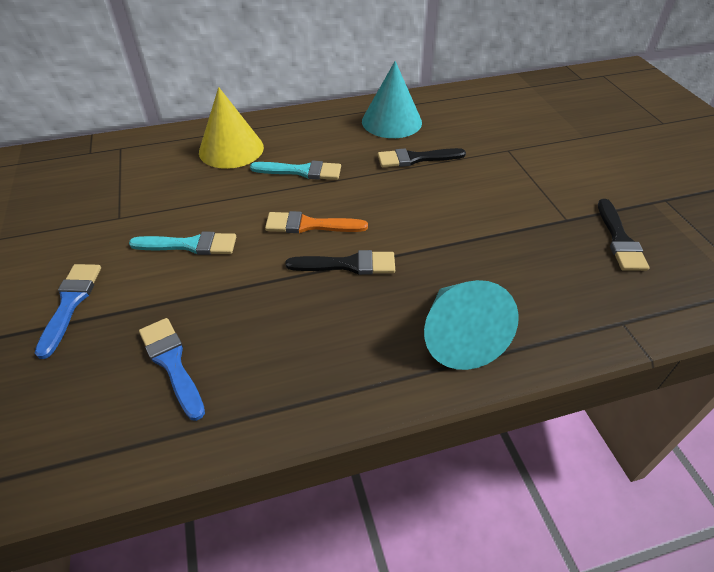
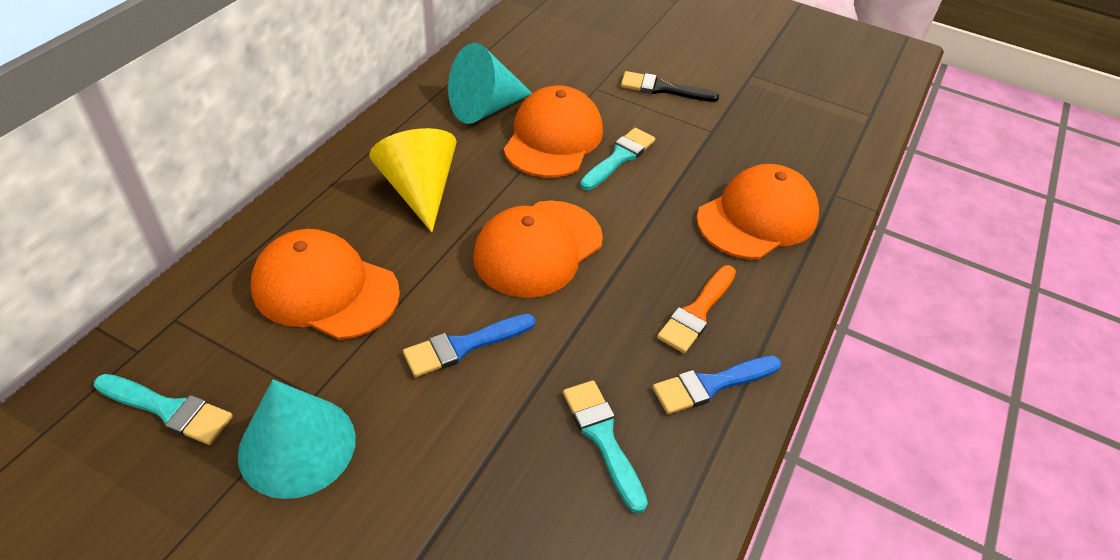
black brush: [285,250,395,275] [378,148,466,167] [598,199,650,271] = 3 -> [621,71,719,102] = 1
orange cap: none = 0 -> [251,229,400,340] [473,201,603,298] [503,85,603,178] [696,164,819,259] = 4
turquoise brush: [129,232,236,255] [250,161,341,180] = 2 -> [94,374,233,445] [563,380,648,514] [580,128,655,190] = 3

